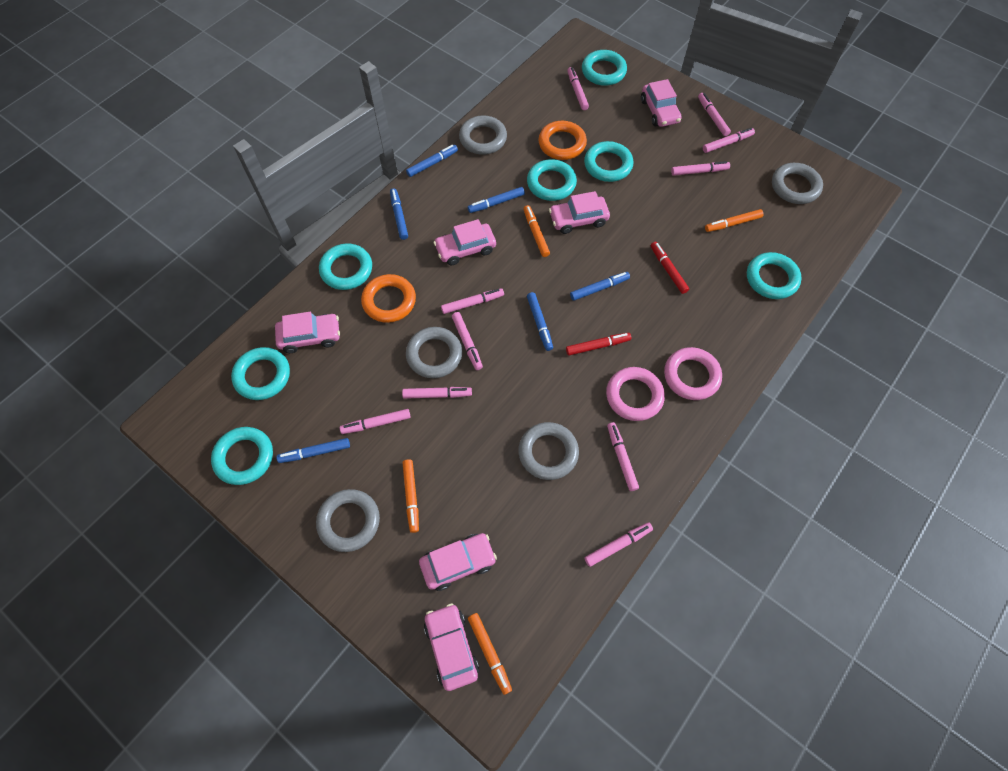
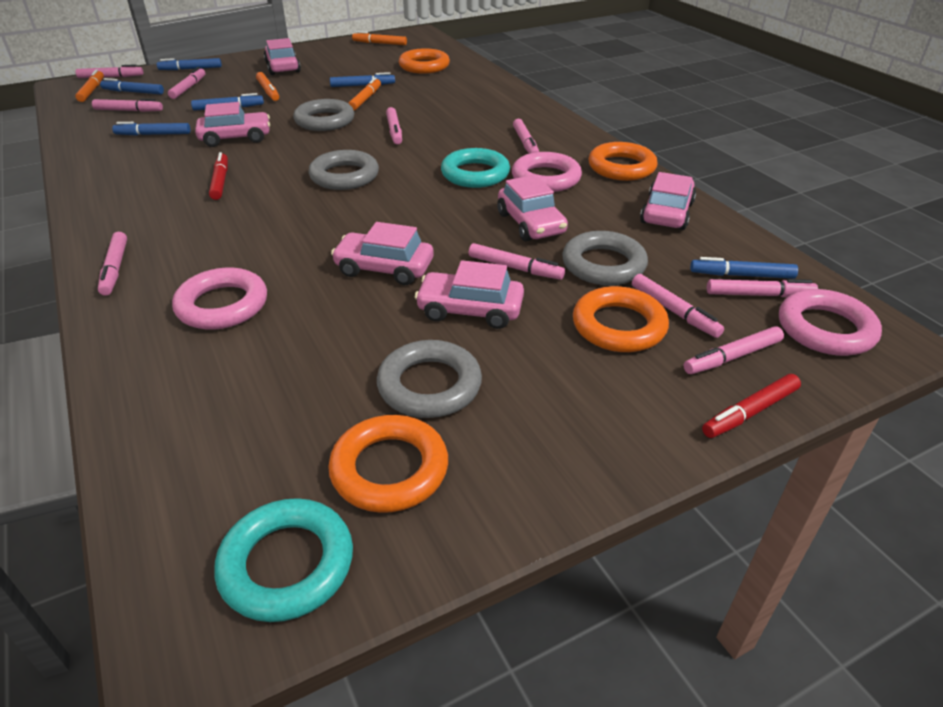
grey ring: [316,489,380,552] [406,327,462,378] [459,115,507,155] [519,422,579,480] [772,163,823,204] = 5 -> [293,99,354,131] [309,150,379,190] [377,340,482,418] [562,231,648,285] = 4
orange ring: [361,274,416,323] [538,121,587,160] = 2 -> [328,415,448,513] [399,48,450,74] [573,286,669,352] [589,142,658,181] = 4
pink ring: [606,367,665,421] [664,347,722,400] = 2 -> [172,267,267,330] [512,152,582,192] [779,289,882,356] = 3
turquoise ring: [211,427,273,485] [231,347,290,400] [319,244,372,290] [527,159,577,201] [582,50,627,86] [584,141,633,182] [747,252,802,299] = 7 -> [214,498,353,622] [441,148,510,188] = 2

